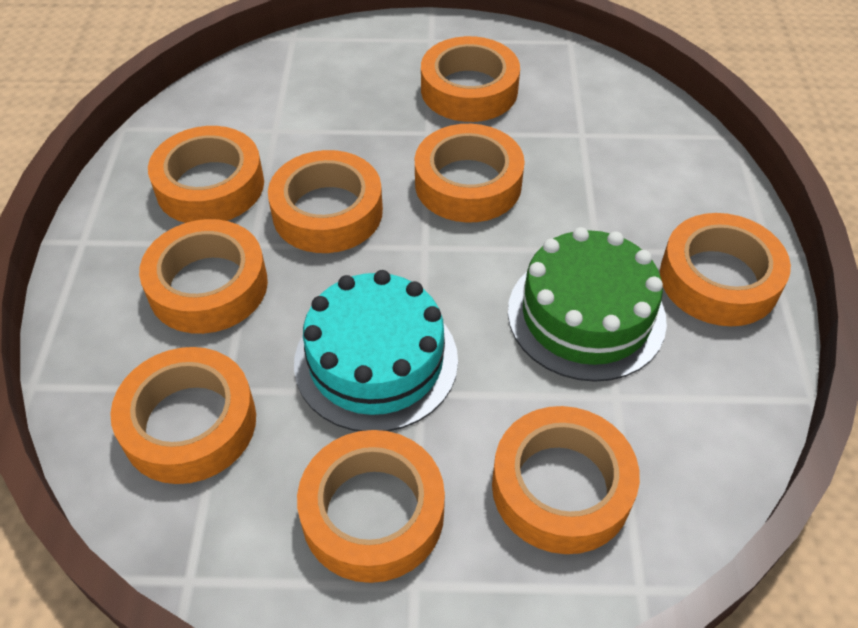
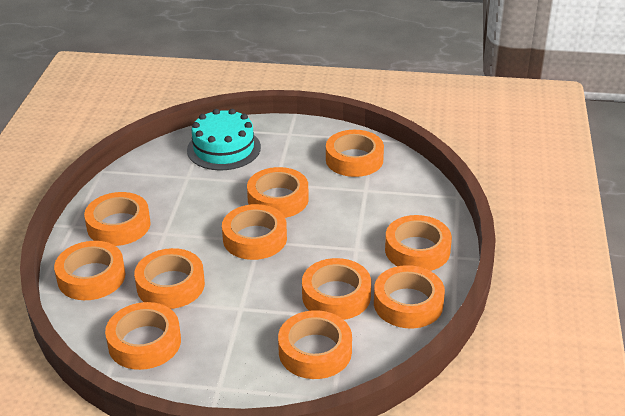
green cake: [508,227,667,382] = 1 -> none = 0
orange tape: [110,347,256,484] [139,219,268,334] [148,126,264,223] [268,150,383,253] [297,430,445,583] [415,124,525,223] [421,36,520,122] [492,406,640,554] [660,213,791,326] = 9 -> [54,241,125,300] [84,192,151,246] [105,302,181,370] [134,248,205,309] [222,204,287,260] [247,167,309,218] [278,310,352,379] [302,258,371,320] [326,130,384,177] [374,265,445,329] [385,215,452,271] = 11

